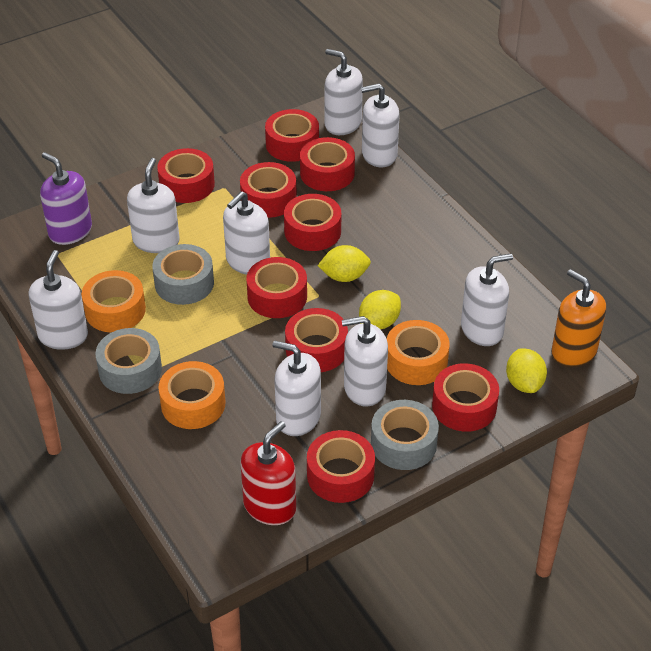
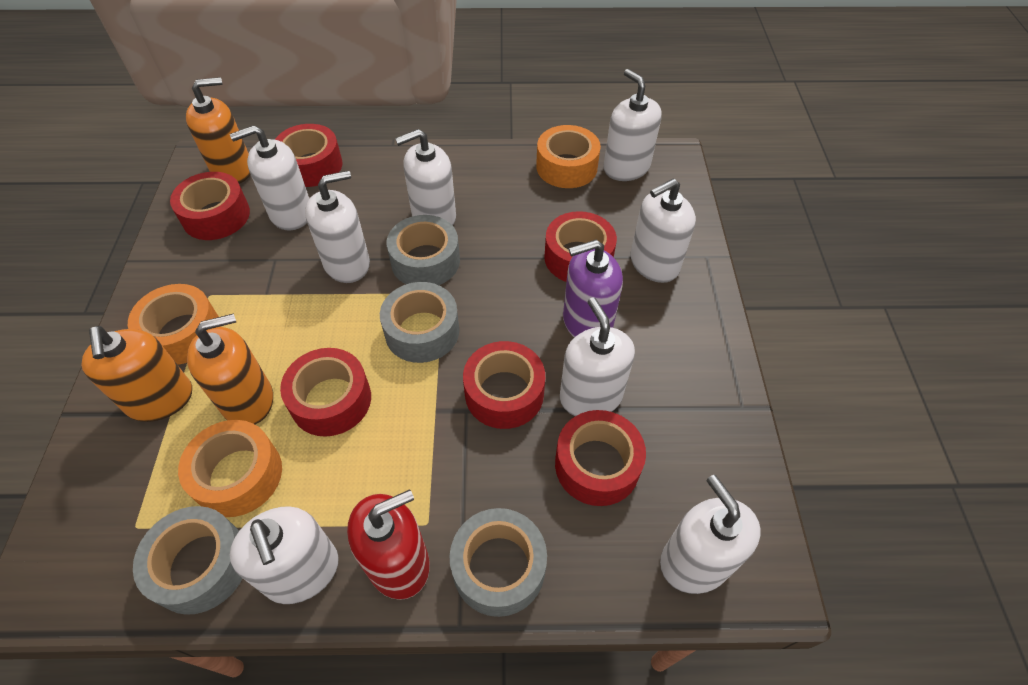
grey tape: [95,328,162,394] [152,244,214,305] [371,400,439,470] = 3 -> [133,506,243,615] [380,282,459,363] [386,215,460,285] [450,508,547,617] = 4
orange soap dispenser: [551,269,606,367] = 1 -> [81,326,192,422] [186,77,251,184] [187,313,273,424] = 3
red tape: [157,148,215,203] [240,162,297,218] [246,257,307,318] [265,109,319,162] [284,194,341,251] [285,308,348,372] [300,137,355,191] [307,430,375,503] [432,363,499,432] = 9 -> [170,172,250,240] [275,124,342,187] [280,348,371,436] [463,341,545,429] [544,211,617,282] [555,410,646,506] = 6
yellow lemon: [318,245,371,282] [359,290,401,329] [506,349,547,393] = 3 -> none = 0

